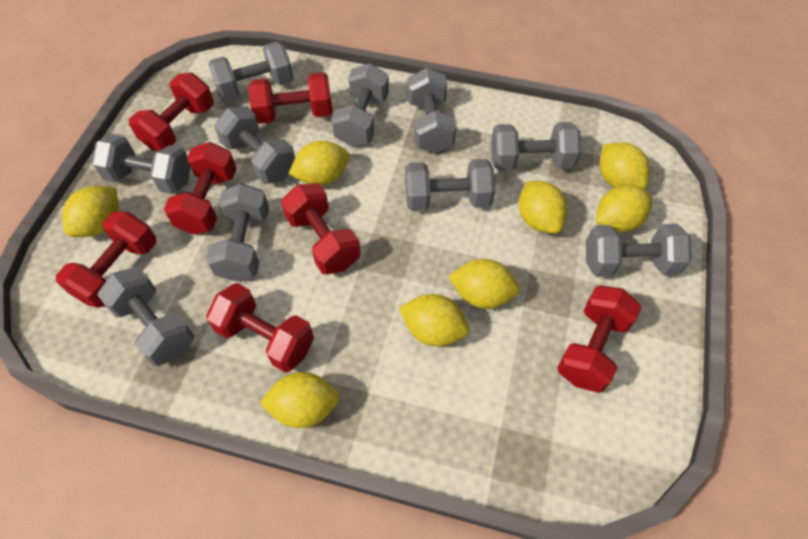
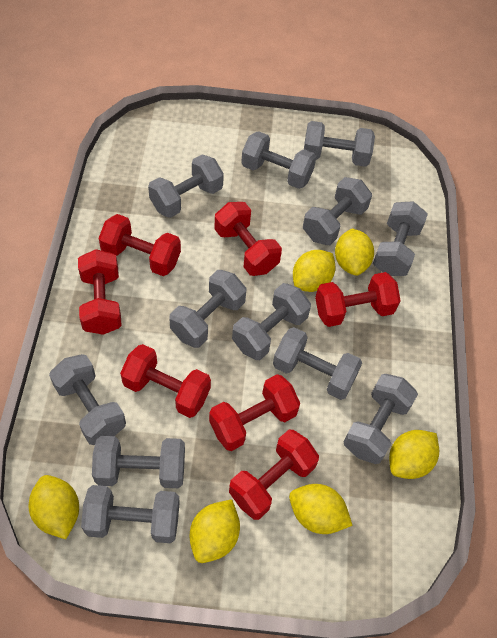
grey dumbbell: [92,134,191,194] [97,267,194,366] [206,183,269,282] [208,42,294,101] [214,106,295,184] [331,63,389,147] [405,159,495,211] [407,68,456,153] [491,122,581,171] [586,224,692,277] = 10 -> [49,354,126,445] [81,485,180,543] [92,436,185,488] [148,155,224,218] [169,270,246,348] [232,283,311,360] [241,131,316,189] [273,327,362,400] [303,177,372,245] [304,121,375,167] [344,374,418,464] [373,201,428,276] = 12
yellow lemon: [62,186,119,237] [260,372,340,428] [288,141,350,186] [399,294,469,346] [448,259,520,309] [519,181,568,233] [596,185,652,232] [600,142,650,189] = 8 -> [29,475,79,539] [190,499,240,563] [289,484,353,534] [293,250,336,292] [335,228,374,276] [389,430,439,479] = 6

